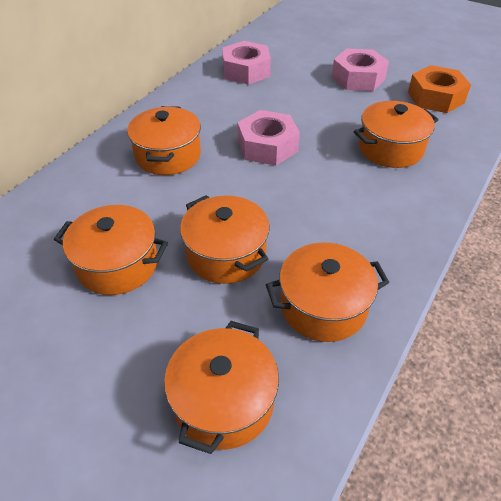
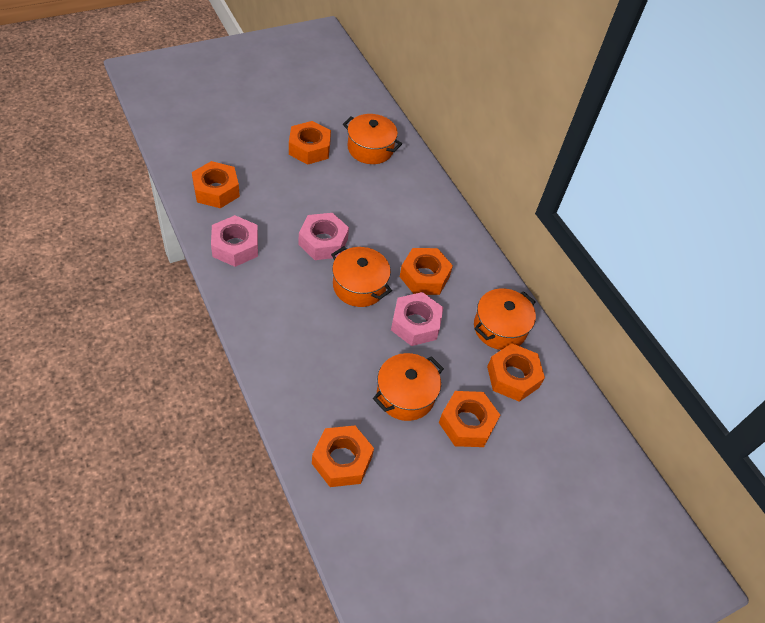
orange nut: [408,65,471,113] = 1 -> [192,161,240,208] [289,121,331,165] [312,426,374,487] [400,248,453,295] [439,391,500,447] [487,343,545,402] = 6
orange pot: [54,205,168,295] [127,106,201,175] [164,321,279,454] [180,195,270,284] [266,243,390,342] [354,101,439,168] = 6 -> [331,246,392,307] [343,114,402,164] [373,353,444,421] [474,288,536,350] = 4

